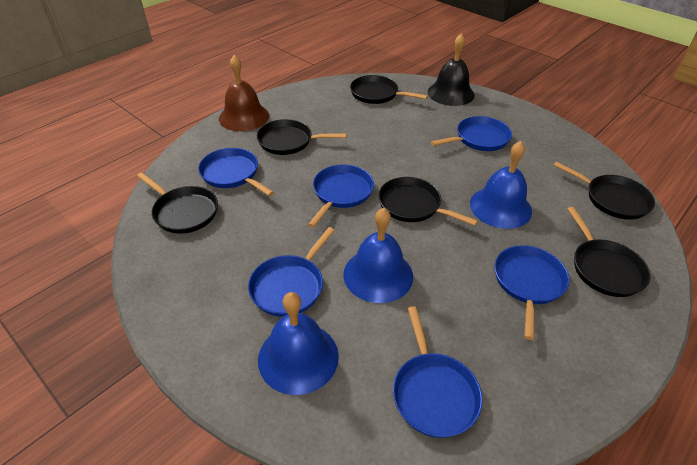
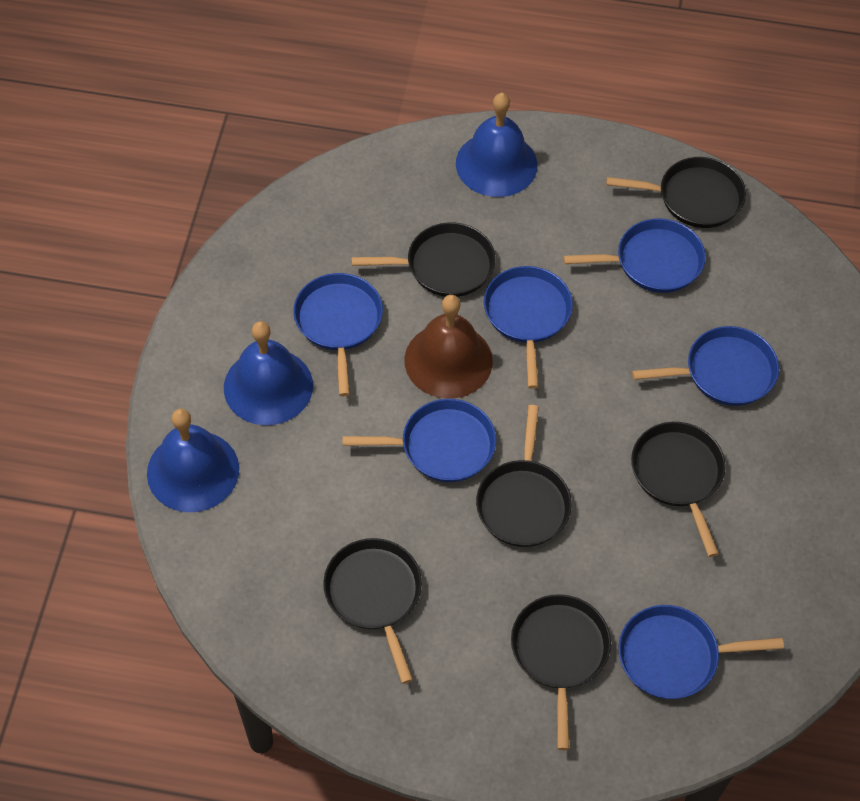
black bell: [428,34,475,106] = 1 -> none = 0

